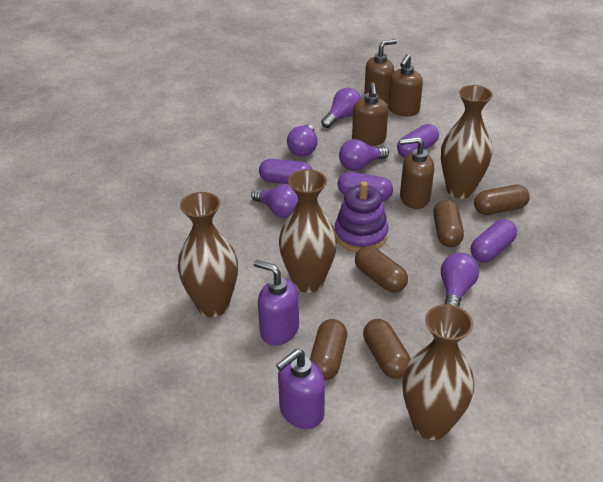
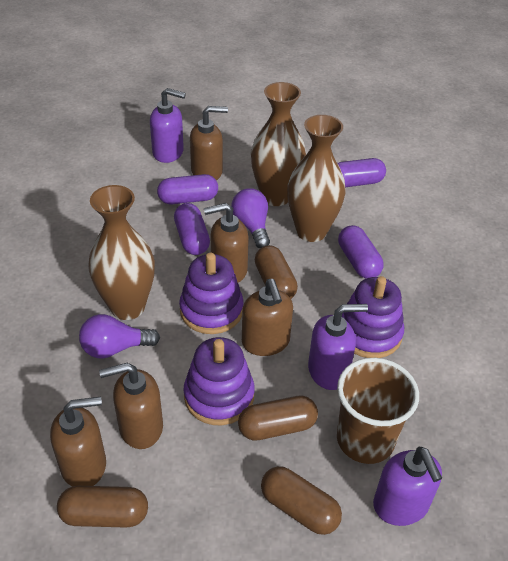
brown capsule: [310,319,347,380] [355,246,408,293] [363,319,411,379] [433,199,464,247] [474,184,530,215] = 5 -> [57,486,148,528] [238,395,318,441] [255,245,298,299] [261,466,342,535] = 4
brown cup: none = 0 -> [337,358,419,464] = 1
brown soap dispenser: [352,82,388,146] [364,39,397,104] [388,54,423,116] [400,137,434,209] = 4 -> [50,397,106,486] [99,363,163,449] [190,106,228,180] [204,203,249,282] [242,279,293,356] = 5
brown vase: [178,192,238,317] [279,169,337,293] [403,304,474,440] [441,85,493,199] = 4 -> [88,185,155,320] [251,82,306,206] [287,115,346,242] = 3
purple light bulb: [251,184,298,218] [287,124,317,157] [321,88,361,128] [339,139,389,171] [441,253,479,307] = 5 -> [79,314,160,359] [231,188,270,248] = 2
purple soap dispenser: [253,260,299,345] [276,349,325,429] = 2 -> [150,88,186,163] [308,304,368,390] [373,447,442,526] = 3
purple stacking toy: [335,181,388,252] = 1 -> [179,253,244,334] [183,337,255,425] [342,276,404,358] = 3

